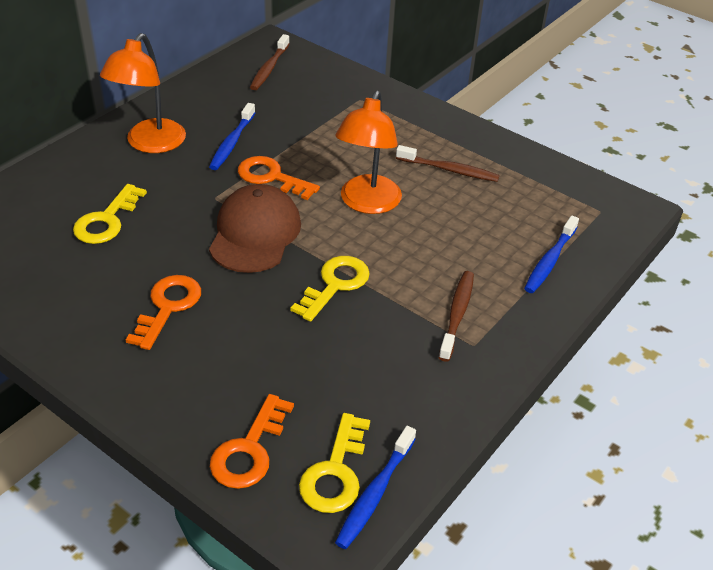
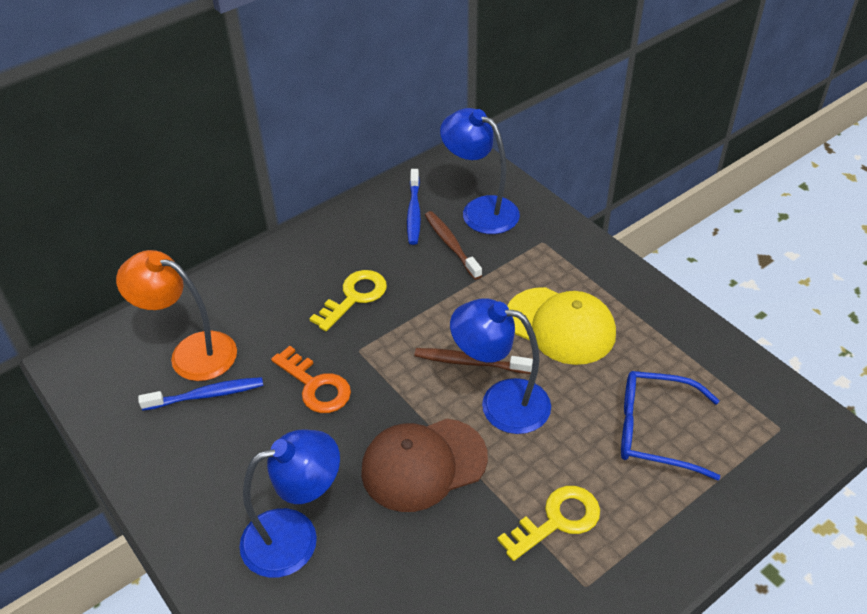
blue glasses: none = 0 -> [621,371,720,481] = 1
blue lamp: none = 0 -> [240,430,340,578] [440,108,520,234] [450,298,551,434] = 3
blue toothbrush: [209,103,255,170] [335,426,416,549] [524,215,579,293] = 3 -> [138,377,263,411] [407,169,421,245] = 2
brown toothbrush: [250,34,290,90] [396,145,500,182] [439,271,474,362] = 3 -> [414,348,533,374] [425,211,482,280] = 2
orange key: [126,275,201,350] [210,394,294,489] [238,156,320,200] = 3 -> [271,346,351,413] = 1
orange lamp: [100,33,186,153] [335,91,402,214] = 2 -> [116,250,237,381] = 1
yellow cap: none = 0 -> [507,287,616,365] = 1
yellow key: [73,184,147,244] [291,256,370,322] [299,413,370,513] = 3 -> [309,270,387,331] [497,486,600,561] = 2

